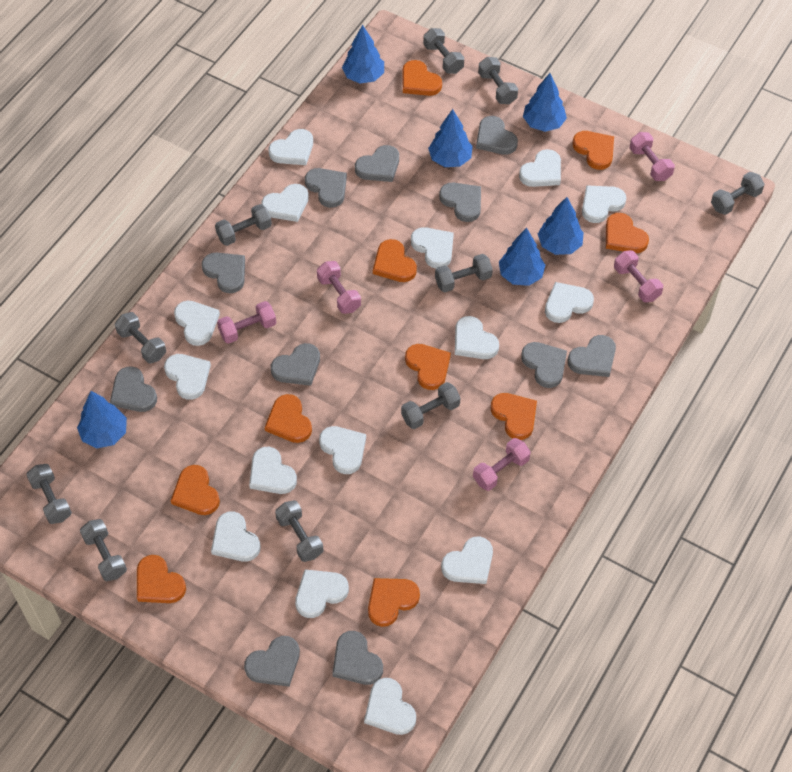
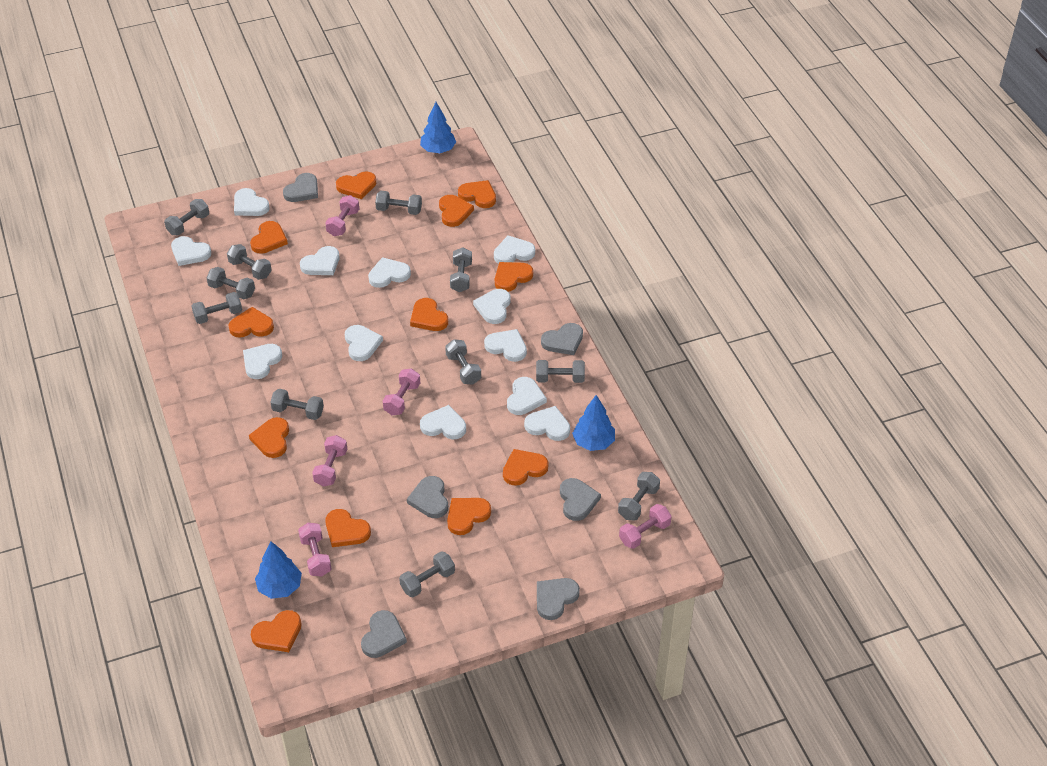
blue tree: [77,391,127,448] [342,25,384,84] [428,109,473,167] [499,228,545,286] [523,73,567,132] [538,197,584,255] = 6 -> [255,541,302,599] [420,102,456,153] [572,395,615,451] = 3
grey dumbbell: [26,464,72,524] [80,519,127,581] [115,312,166,363] [215,204,272,246] [275,500,323,562] [401,382,461,429] [423,28,464,74] [435,254,493,292] [478,57,518,104] [711,172,765,215] = 10 -> [164,199,209,235] [192,292,242,324] [206,267,255,299] [227,244,272,280] [270,389,324,420] [375,191,422,215] [399,551,455,597] [445,339,481,385] [450,247,472,292] [536,360,585,383] [618,472,660,521] = 11
grey heart: [110,366,157,412] [202,253,245,293] [244,636,300,687] [271,343,320,386] [305,168,347,208] [332,631,383,685] [355,145,399,182] [439,182,481,222] [476,116,518,155] [521,342,567,388] [568,335,616,377] = 11 -> [283,173,318,202] [361,610,407,658] [407,476,448,518] [537,578,580,620] [541,323,583,355] [560,478,601,521] = 6
orange heart: [137,555,186,603] [171,465,220,515] [265,394,312,443] [368,578,420,627] [373,239,417,282] [402,60,442,96] [405,344,451,390] [491,393,537,440] [573,131,614,170] [606,213,649,253] = 10 -> [228,307,274,338] [249,417,289,458] [250,221,288,254] [251,610,302,652] [325,509,371,547] [336,172,376,199] [410,298,448,331] [439,195,474,227] [447,498,491,535] [458,180,496,208] [495,262,533,292] [503,449,548,486] = 12
white heart: [164,354,211,400] [174,301,220,346] [211,511,261,562] [249,447,297,494] [261,184,309,222] [269,129,313,165] [295,569,349,618] [319,426,366,474] [364,678,416,735] [411,227,454,269] [441,537,493,584] [455,316,499,359] [519,149,561,187] [545,282,594,323] [582,185,626,223] = 15 -> [171,236,211,266] [234,188,270,216] [243,344,282,379] [300,246,339,275] [345,325,383,361] [368,257,411,288] [420,405,466,439] [473,289,511,324] [484,329,527,362] [494,235,535,263] [507,377,547,415] [524,406,570,441] = 12

